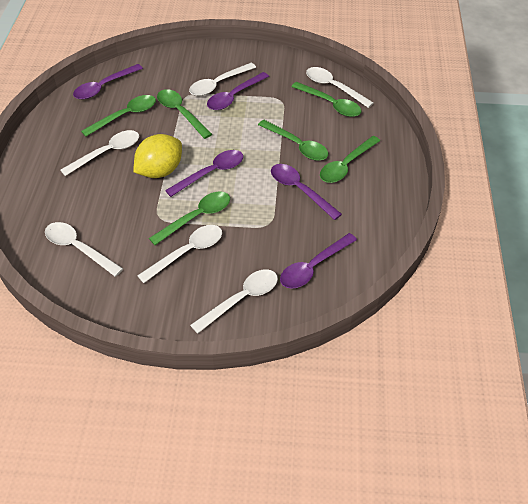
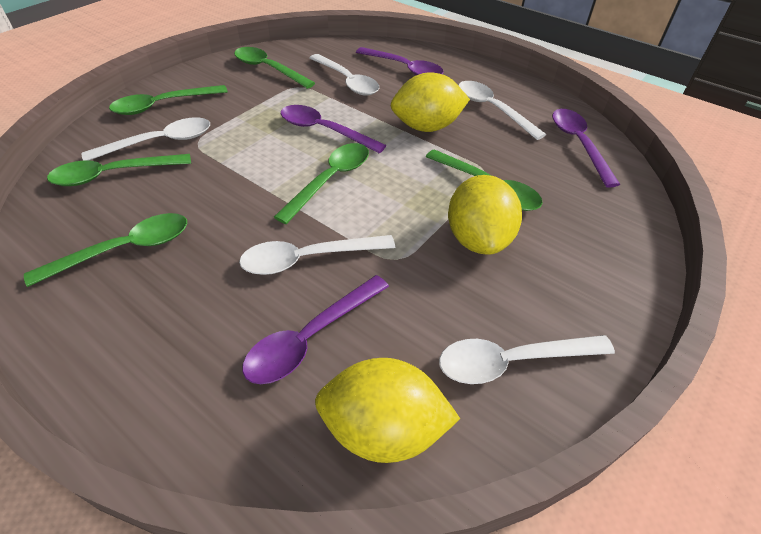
purple spoon: [73,64,143,100] [165,150,243,197] [207,72,269,110] [271,164,342,220] [280,233,357,289] = 5 -> [242,275,389,384] [281,105,386,154] [356,47,444,75] [552,109,620,188] = 4
white spoon: [45,222,123,277] [60,130,139,176] [137,225,222,283] [189,63,256,96] [190,269,278,334] [306,67,373,108] = 6 -> [82,117,210,161] [239,235,395,275] [310,54,379,95] [439,335,615,384] [458,81,546,140] = 5
yellow lemon: [133,134,182,178] = 1 -> [315,358,460,463] [391,72,470,132] [448,175,522,255] = 3

